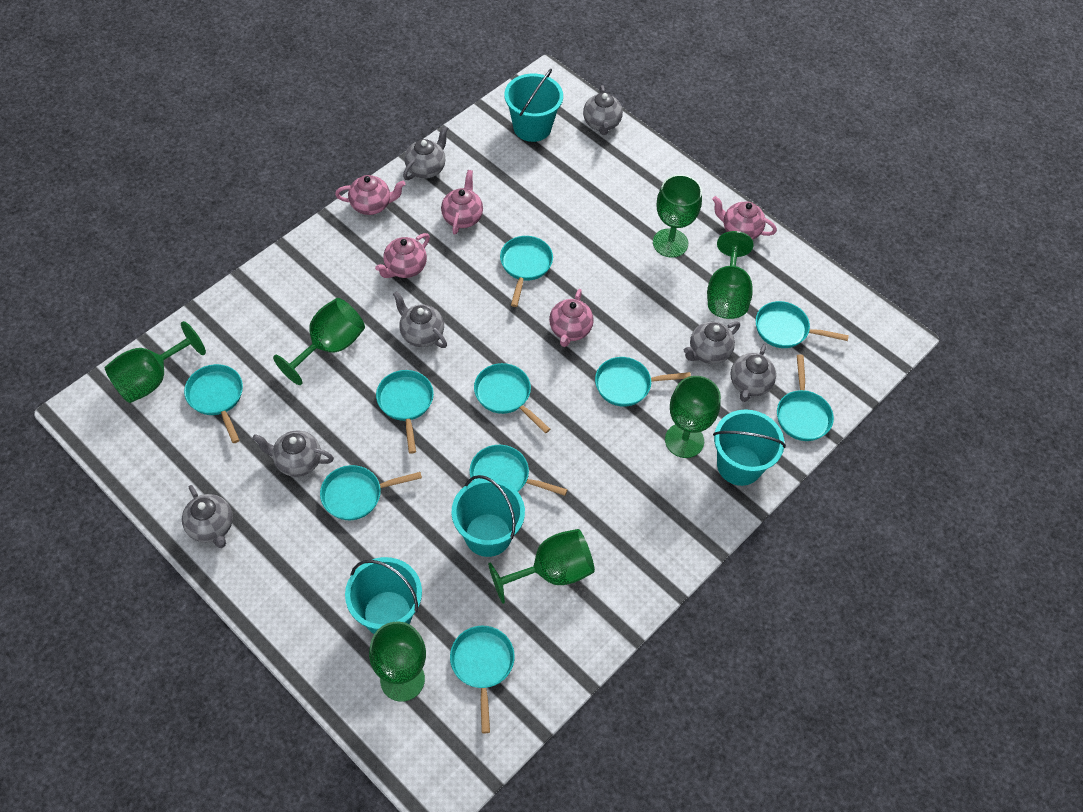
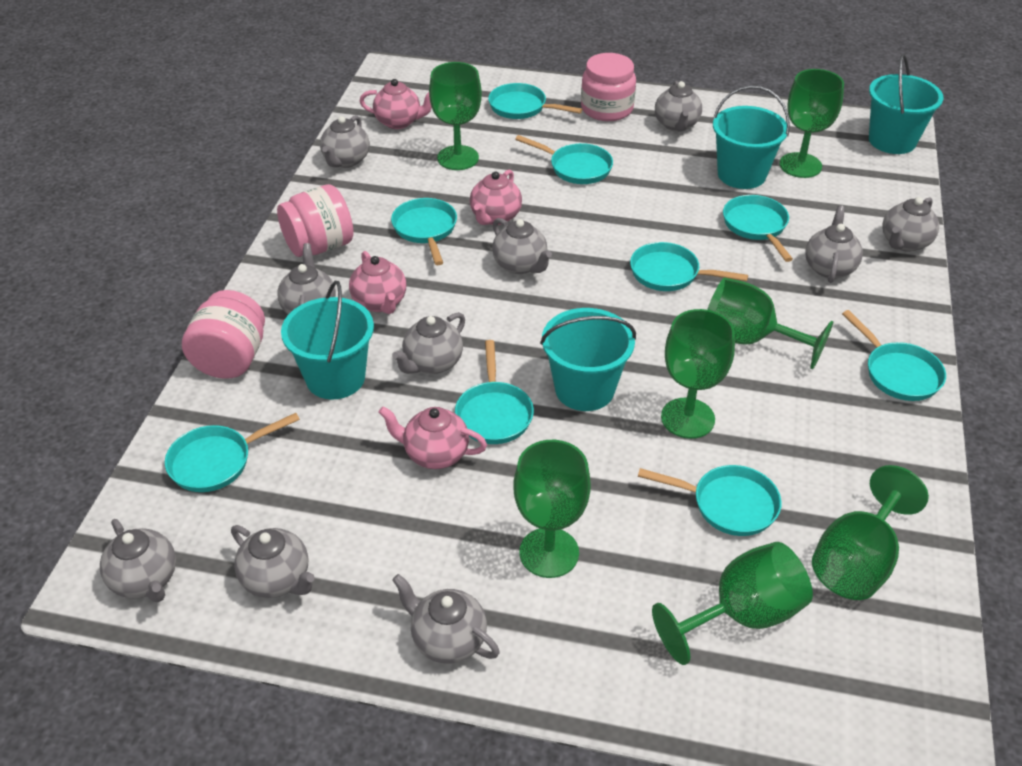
grey teapot: [182,485,233,548] [252,430,334,477] [393,291,447,348] [403,126,448,180] [583,85,623,135] [684,321,740,364] [731,344,776,402] = 7 -> [100,519,176,602] [231,525,315,598] [277,243,336,314] [320,115,370,168] [392,312,465,374] [392,574,500,664] [492,218,552,274] [655,81,702,132] [805,206,863,283] [882,197,939,252] = 10
pink jar: none = 0 -> [182,290,265,379] [277,184,353,257] [581,53,636,121] = 3
pink teapot: [335,175,405,215] [375,233,430,278] [441,170,483,235] [549,289,594,347] [712,196,777,240] = 5 -> [349,251,406,314] [360,79,432,129] [379,407,487,469] [470,169,522,225] = 4
turquoise pan: [184,364,243,443] [320,465,422,520] [376,370,434,454] [450,626,515,733] [470,445,568,496] [474,363,550,433] [500,236,553,307] [595,357,691,407] [756,301,849,348] [777,355,834,441] = 10 -> [165,413,300,492] [391,198,457,265] [455,340,534,444] [488,83,582,119] [515,135,613,184] [630,242,748,291] [638,465,782,536] [723,195,793,262] [842,310,946,401] = 9

